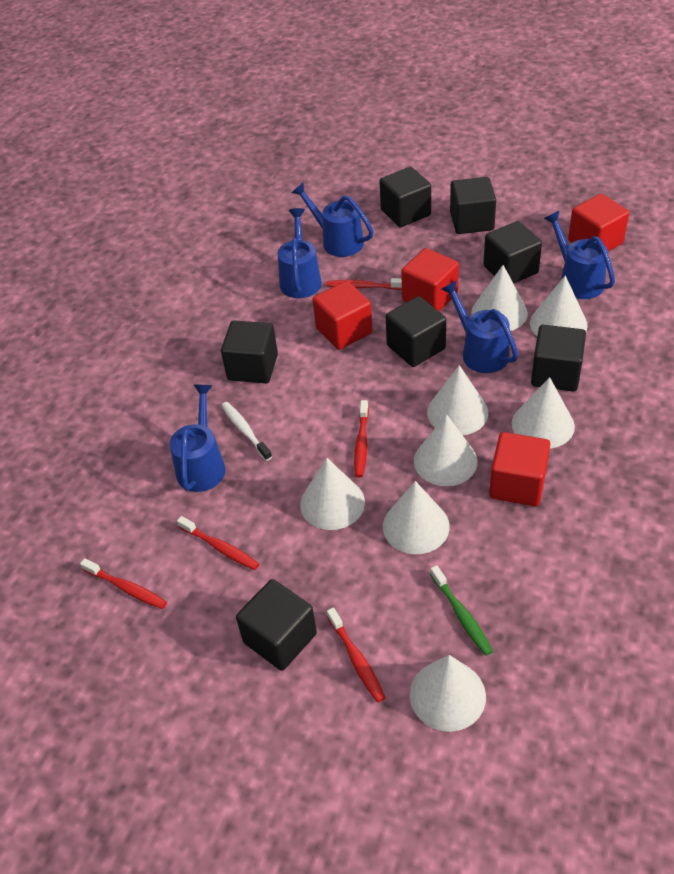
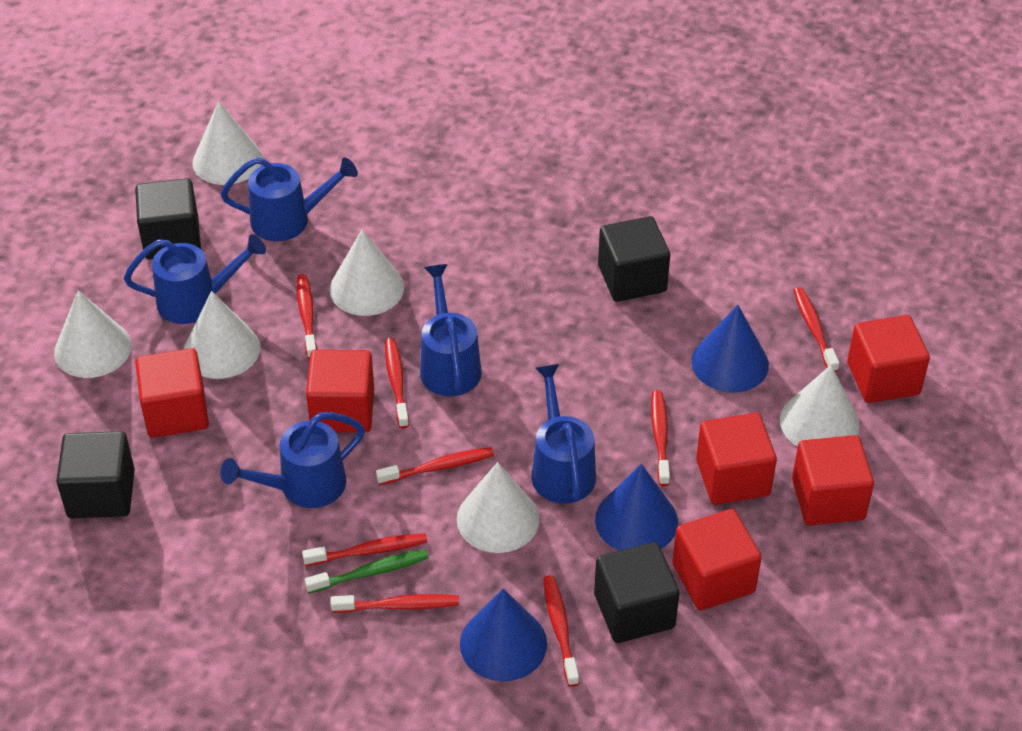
black cube: [221,321,278,383] [236,579,317,671] [379,167,431,227] [386,296,446,367] [450,177,496,234] [484,221,542,284] [531,325,586,392] = 7 -> [56,431,135,518] [135,178,201,259] [594,542,679,643] [598,216,670,302] = 4
blue cone: none = 0 -> [460,589,547,682] [595,464,678,551] [691,305,769,393] = 3
red cube: [313,281,373,350] [401,248,459,311] [489,432,550,507] [568,194,629,252] = 4 -> [135,348,209,438] [306,350,374,432] [672,509,762,610] [696,413,777,505] [792,435,874,526] [847,315,930,403] = 6
red toothbrush: [80,558,167,609] [177,516,259,570] [326,278,402,290] [327,607,386,702] [354,400,369,477] = 5 -> [297,274,317,359] [302,533,427,566] [331,594,459,613] [376,447,494,485] [385,338,409,429] [543,575,579,687] [651,390,670,486] [794,287,839,372] = 8
white cone: [300,458,365,530] [383,481,450,554] [410,655,486,732] [414,414,477,486] [427,365,488,435] [471,265,528,331] [512,377,575,449] [530,275,588,336] = 8 -> [54,290,132,378] [184,291,260,379] [192,101,263,185] [330,230,404,316] [457,462,540,553] [780,365,860,447] = 6
white toothbrush: [221,402,272,461] = 1 -> none = 0

